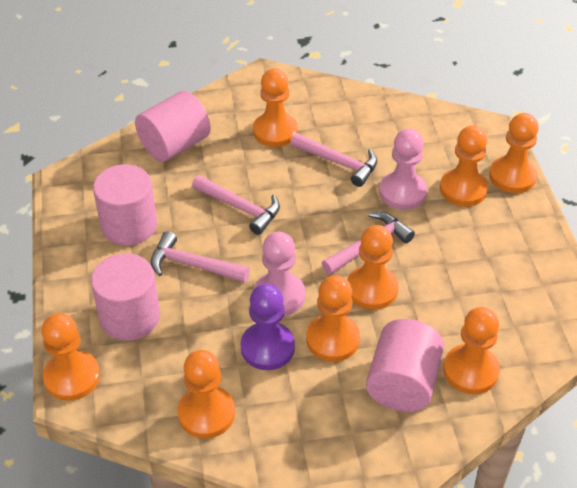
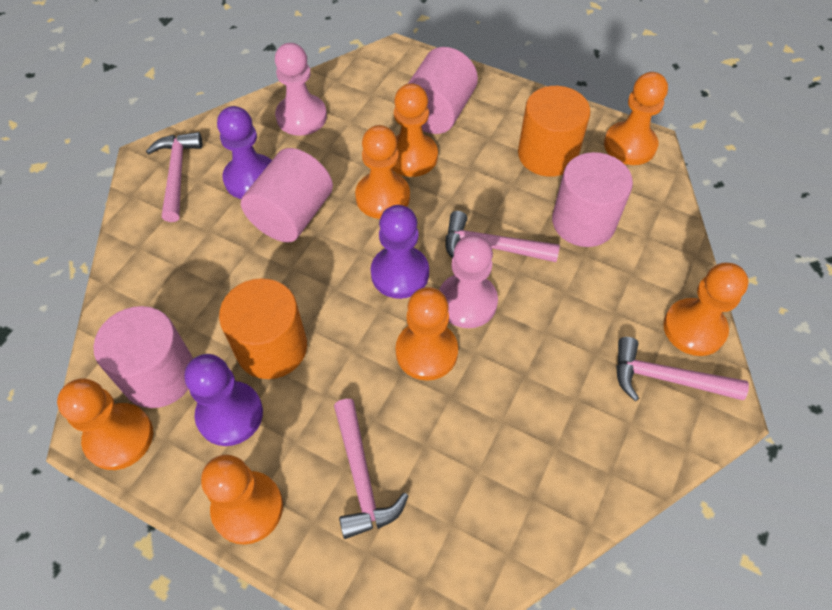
orange cylinder: none = 0 -> [219,278,307,379] [518,86,590,177] = 2
orange pawn: [41,313,100,401] [177,350,235,438] [253,68,298,147] [306,275,360,362] [347,225,398,310] [440,125,488,206] [443,307,500,394] [489,113,539,193] = 8 -> [57,378,153,470] [201,455,283,545] [355,125,410,219] [392,83,438,177] [396,287,458,381] [604,72,668,165] [663,263,749,356] = 7
purple pawn: [241,284,295,370] = 1 -> [185,354,263,446] [217,106,272,199] [371,205,429,299] = 3

